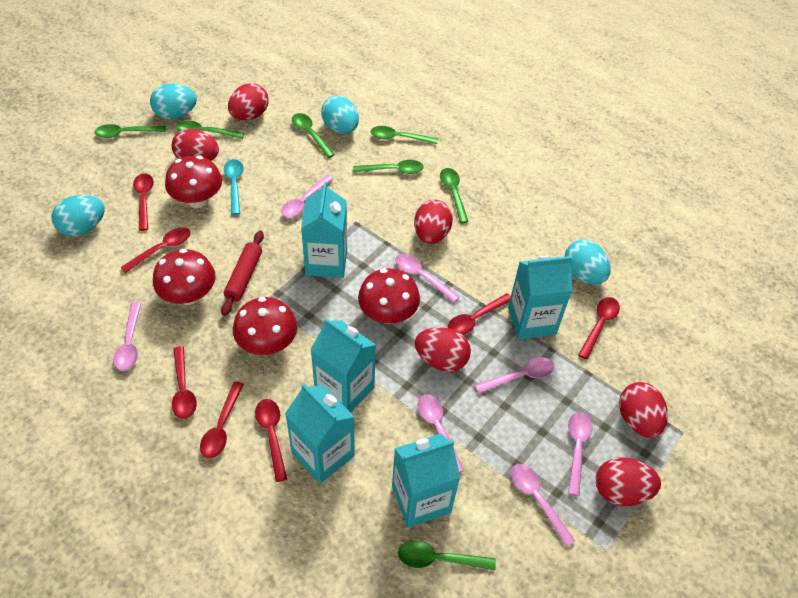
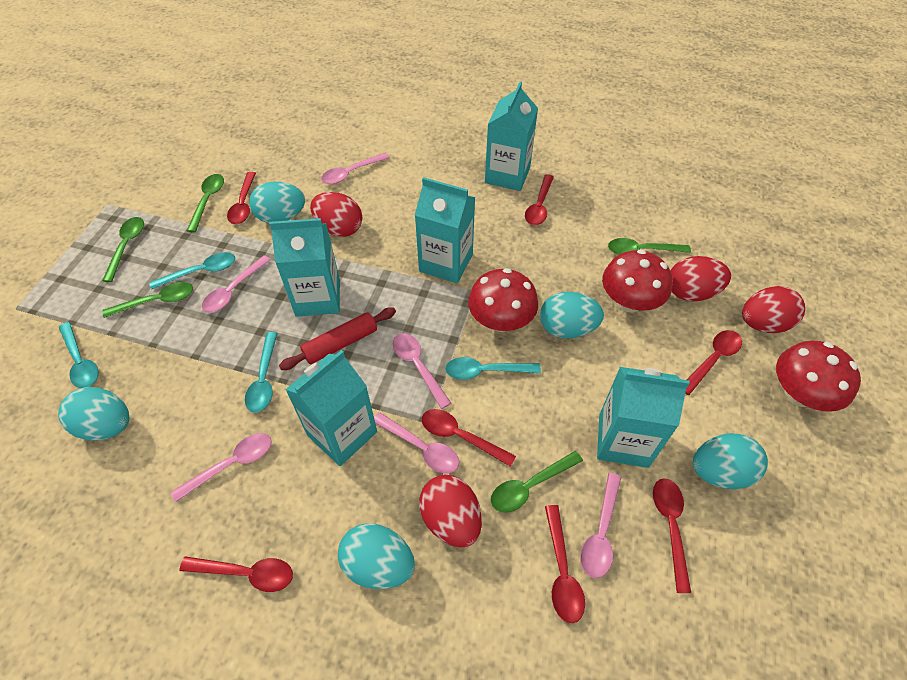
green spoon: [95,124,166,138] [176,121,244,139] [292,113,335,158] [353,160,424,174] [371,126,438,144] [398,541,496,570] [440,168,469,223] = 7 -> [102,217,144,282] [102,282,193,318] [187,174,224,232] [491,451,583,513] [608,238,691,255] = 5
pink spoon: [113,302,141,371] [281,175,333,218] [395,254,460,303] [418,394,464,473] [475,357,554,394] [511,464,575,547] [568,412,592,496] = 7 -> [171,433,272,502] [202,255,271,313] [321,153,390,184] [374,412,459,473] [393,333,451,409] [580,473,621,578] = 6
red egg: [172,129,219,161] [228,83,269,120] [414,200,453,244] [415,327,471,372] [596,458,661,506] [619,382,668,438] = 6 -> [310,192,362,237] [419,475,482,547] [671,256,731,302] [742,286,805,333] = 4
red mushroom: [153,249,216,305] [165,156,222,208] [233,297,297,355] [358,268,420,324] = 4 -> [468,268,538,332] [602,249,672,313] [776,341,861,412] = 3
turquoise egg: [52,195,105,236] [150,84,197,119] [321,96,359,134] [565,240,611,284] = 4 -> [58,387,129,441] [249,182,305,223] [338,523,415,589] [540,292,604,338] [693,433,768,489] = 5
turquoise spoon: [224,159,244,215] = 1 -> [59,322,99,388] [149,252,235,290] [245,332,278,413] [445,357,541,380] = 4

